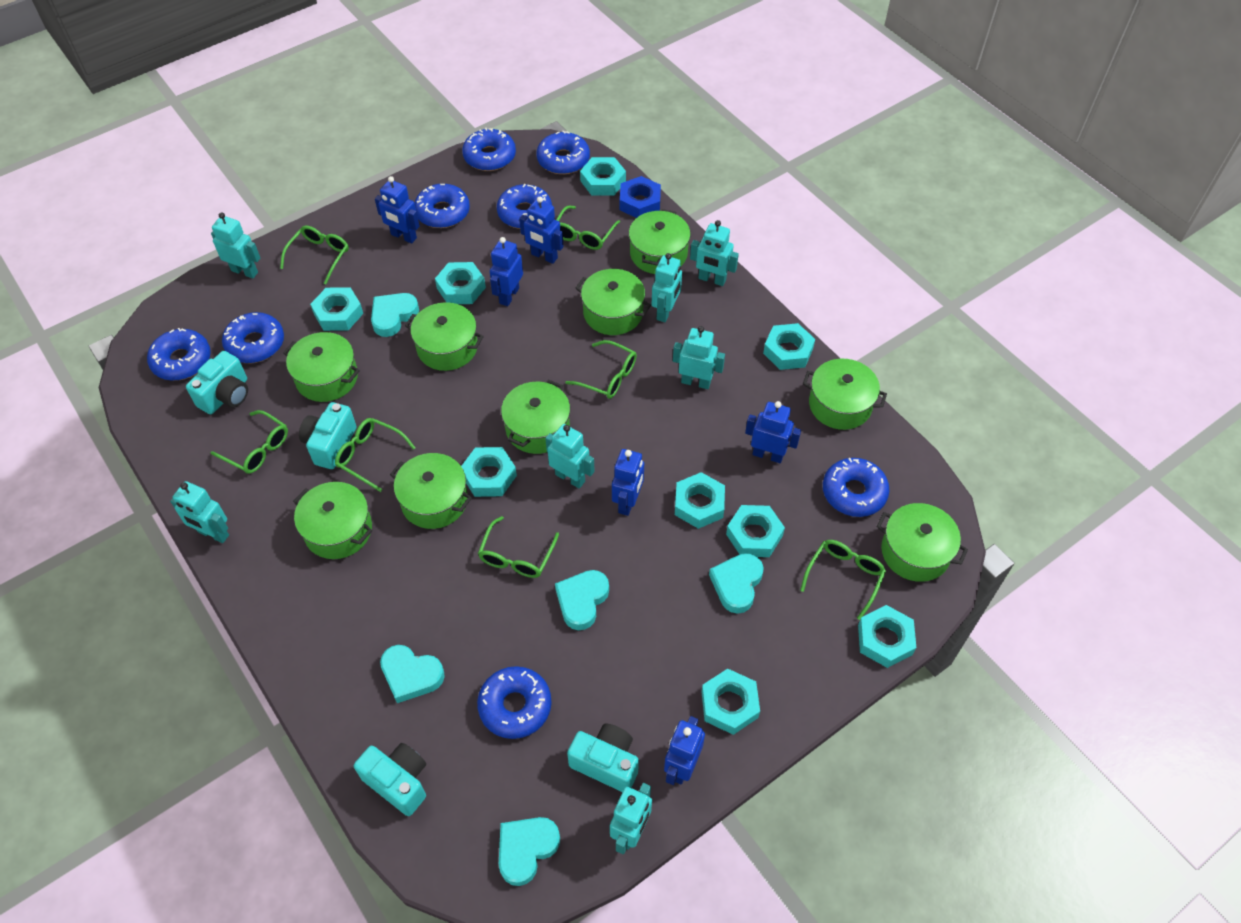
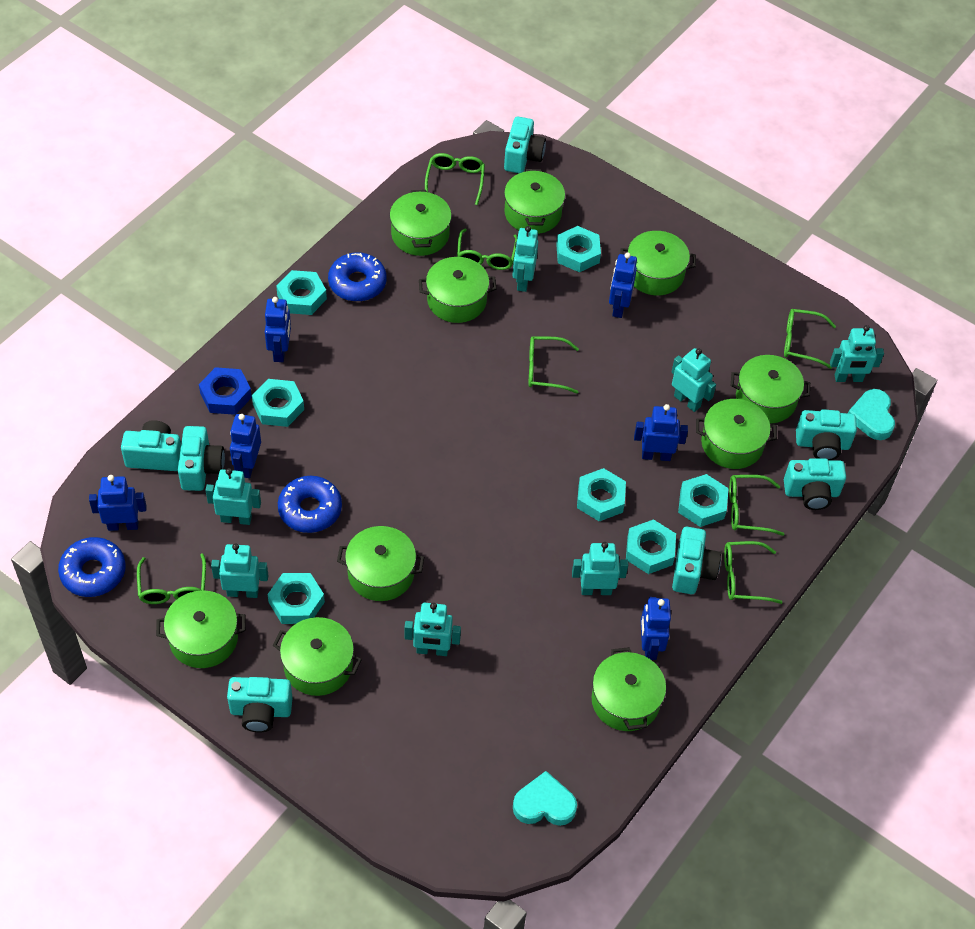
blue donut: [147,328,211,381] [222,312,284,363] [415,184,470,228] [462,128,516,171] [477,666,552,739] [497,184,552,229] [536,130,590,174] [823,458,889,517] = 8 -> [58,537,126,597] [278,476,342,533] [328,253,387,302] = 3
green pot: [283,332,360,402] [293,482,372,559] [390,453,472,529] [405,302,484,371] [501,379,570,454] [576,269,651,335] [629,209,691,274] [803,359,887,430] [877,503,968,582] = 9 -> [156,590,246,668] [273,617,362,696] [337,526,424,601] [390,190,452,256] [419,257,496,323] [504,169,565,234] [592,647,666,731] [620,231,696,295] [696,399,777,469] [731,355,810,424] = 10
turquoise camera: [186,351,248,414] [299,402,357,469] [354,743,426,816] [567,724,639,792] = 4 -> [121,420,181,471] [178,426,225,491] [227,677,293,732] [504,117,546,173] [672,527,721,594] [784,458,846,510] [796,409,857,460] = 7
turquoise heart: [371,293,419,337] [380,645,445,703] [499,817,560,886] [555,570,609,630] [709,553,764,614] = 5 -> [513,771,577,826] [848,389,895,440] = 2
turquoise nut: [310,287,363,331] [435,262,486,304] [461,447,517,497] [580,157,626,195] [675,472,725,529] [701,669,760,735] [726,505,785,557] [763,323,815,370] [858,605,917,668] = 9 -> [252,379,304,427] [268,573,325,624] [276,270,327,315] [556,226,601,272] [577,468,626,521] [626,519,676,574] [678,474,729,527] = 7

